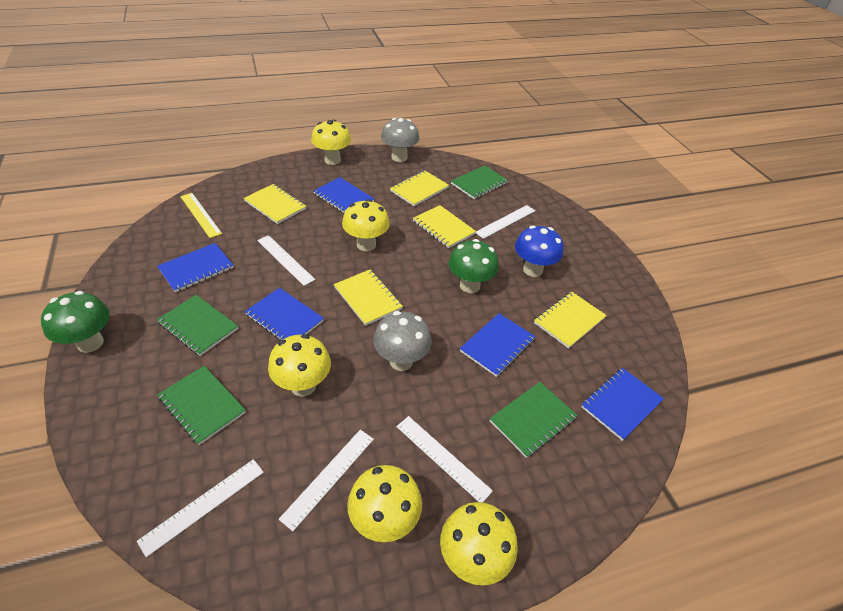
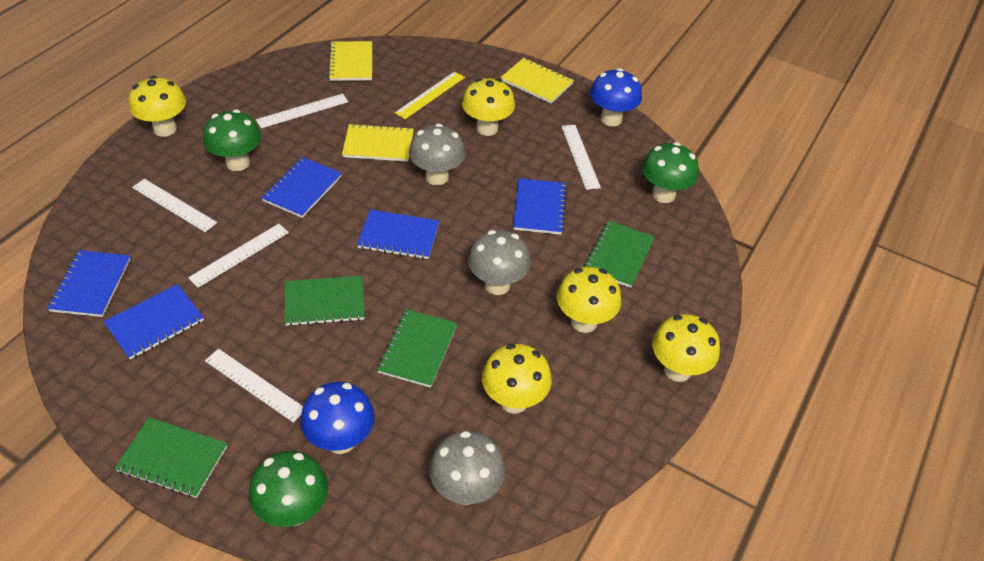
blue mushroom: [515,226,564,277] = 1 -> [300,382,375,454] [590,68,642,126] = 2
green mushroom: [41,291,110,353] [449,239,499,293] = 2 -> [203,109,261,171] [249,451,328,527] [642,142,699,203] = 3
grey mushroom: [373,311,432,371] [381,118,419,162] = 2 -> [409,124,465,185] [429,431,505,505] [468,230,531,295] = 3
yellow notebook: [244,184,306,224] [334,269,403,326] [390,171,449,206] [413,205,476,248] [534,292,607,349] = 5 -> [328,41,372,81] [342,124,414,162] [501,58,574,104] = 3

